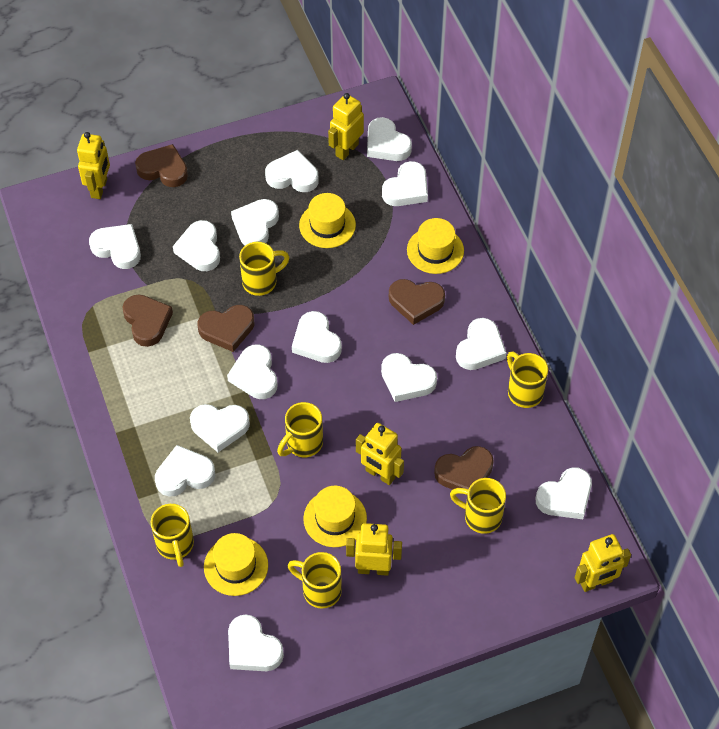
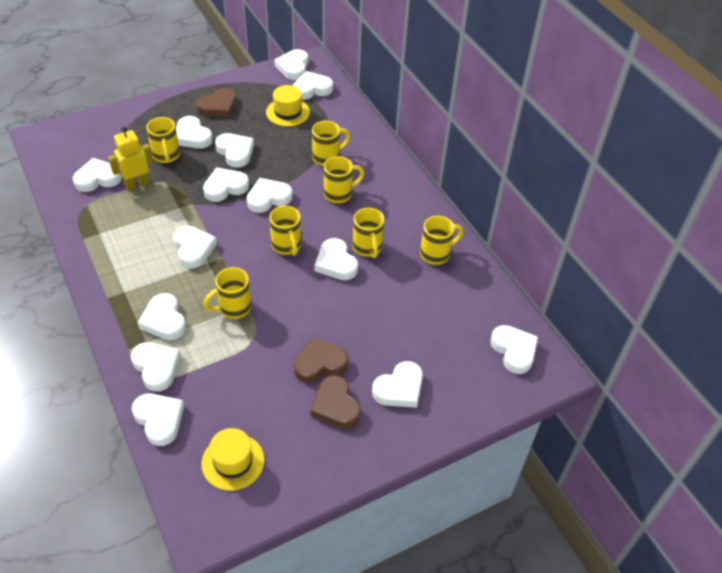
brown heart: [123,294,173,347] [135,144,188,187] [197,305,254,352] [389,279,445,325] [434,446,494,490] = 5 -> [196,88,236,118] [294,337,348,383] [311,375,361,429] = 3
yellow hat: [204,533,268,596] [299,193,356,248] [303,486,367,547] [407,218,464,274] = 4 -> [201,428,264,491] [266,85,310,127] = 2
yellow mug: [151,504,194,567] [239,242,289,296] [277,402,323,457] [287,552,342,609] [450,478,506,534] [507,352,548,408] = 6 -> [146,117,180,163] [203,267,252,319] [269,206,301,256] [312,121,350,166] [324,156,365,203] [352,208,385,258] [420,216,463,265] = 7
yellow robot: [77,132,110,199] [328,93,364,160] [346,523,402,576] [356,423,404,485] [575,534,631,592] = 5 -> [108,126,153,191] = 1

